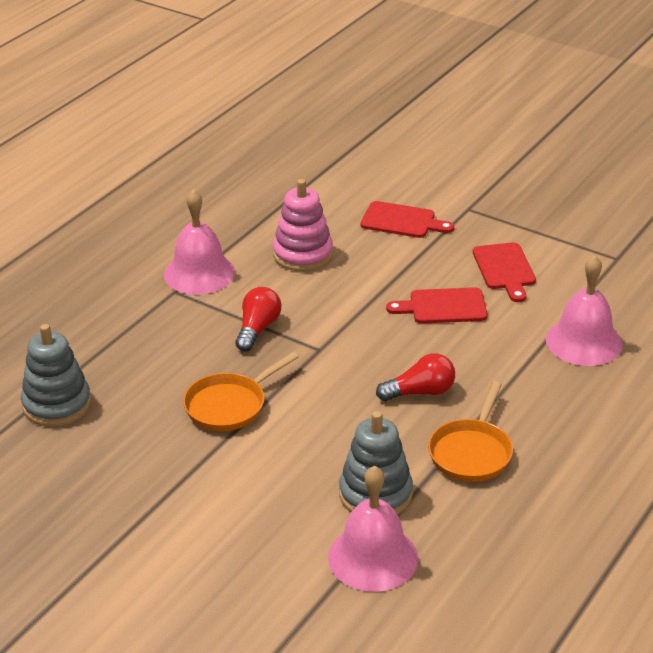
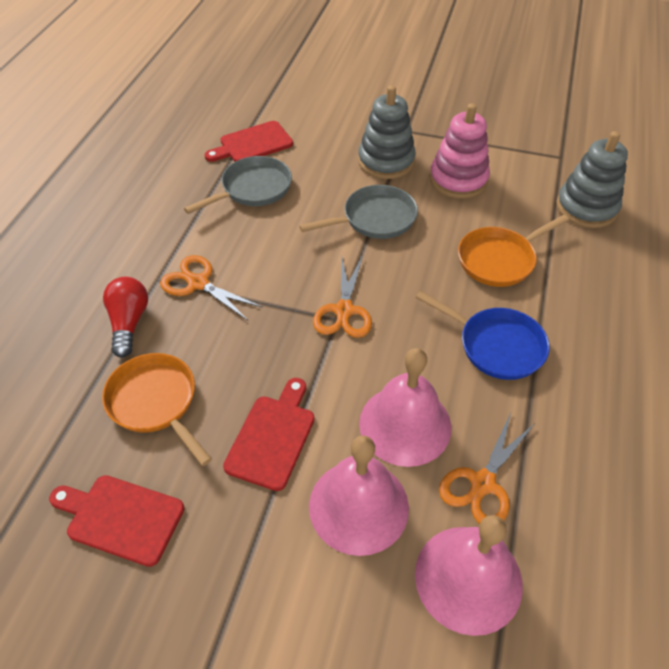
blue pan: none = 0 -> [416,291,550,380] = 1
grey pan: none = 0 -> [184,156,292,214] [299,185,418,239] = 2
orange scissors: none = 0 -> [160,255,263,321] [313,256,372,338] [439,413,535,524] = 3
red light bulb: [235,287,281,351] [376,353,455,401] = 2 -> [103,277,148,357] = 1

